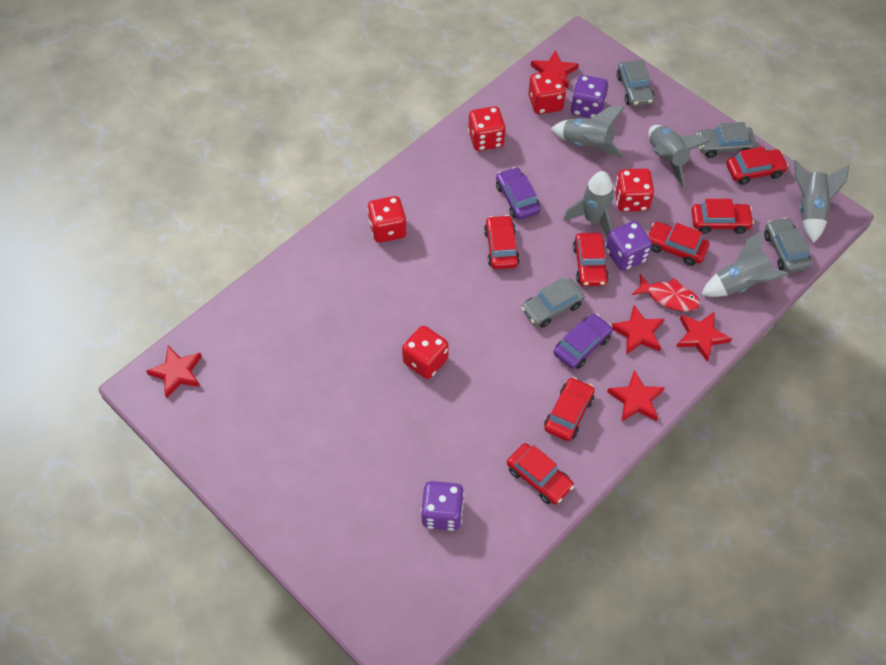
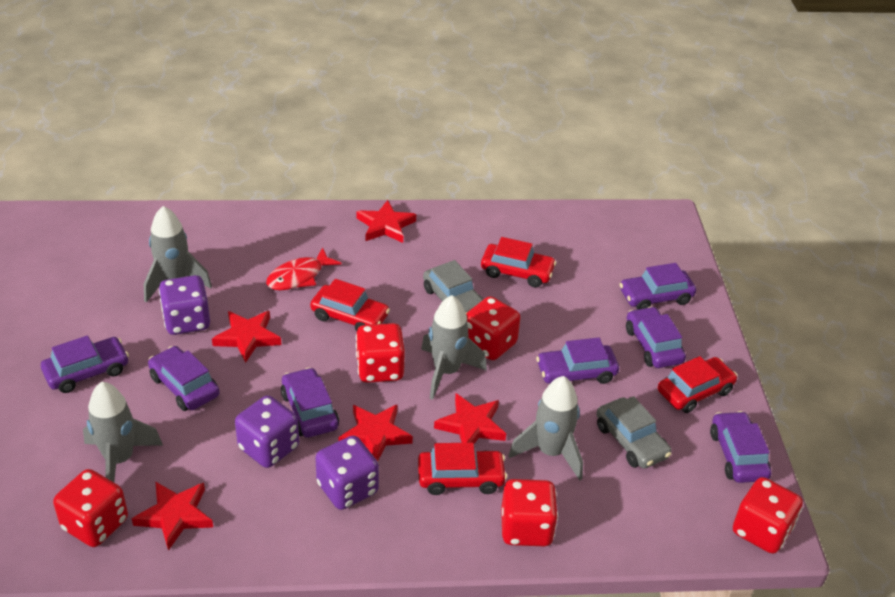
grey car: [521,277,585,328] [617,60,654,107] [696,122,756,158] [764,217,811,273] = 4 -> [423,260,483,314] [597,396,672,469] = 2
grey rocket: [551,106,625,158] [563,171,614,238] [649,125,710,187] [701,229,789,297] [794,160,849,243] = 5 -> [83,382,163,482] [144,206,212,302] [421,295,487,400] [508,376,583,481] = 4
purple car: [496,167,541,220] [554,313,613,369] = 2 -> [41,336,129,393] [148,346,220,411] [281,367,339,438] [536,337,619,384] [619,263,696,310] [626,306,686,368] [710,411,771,483] = 7
red car: [484,215,520,269] [507,443,574,505] [544,377,595,441] [573,233,609,286] [648,222,710,266] [691,199,754,234] [726,147,788,185] = 7 -> [310,279,390,331] [418,443,507,495] [481,237,557,287] [658,356,737,413] = 4

